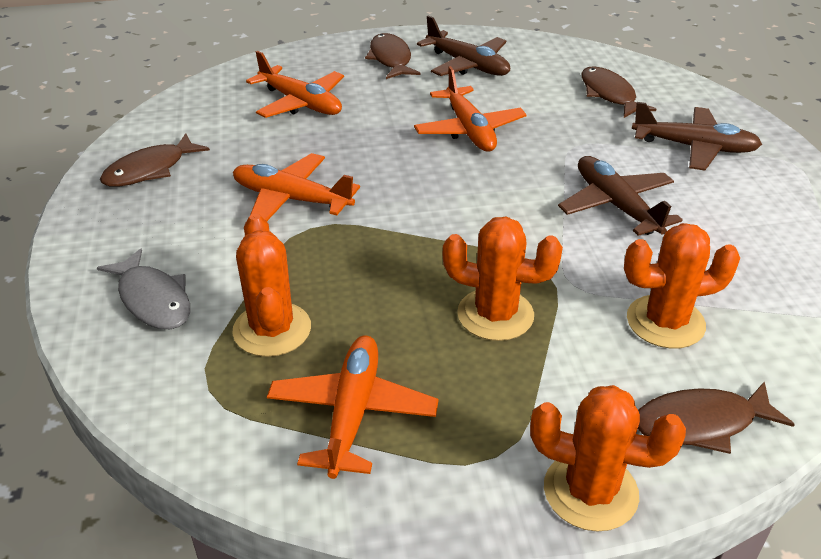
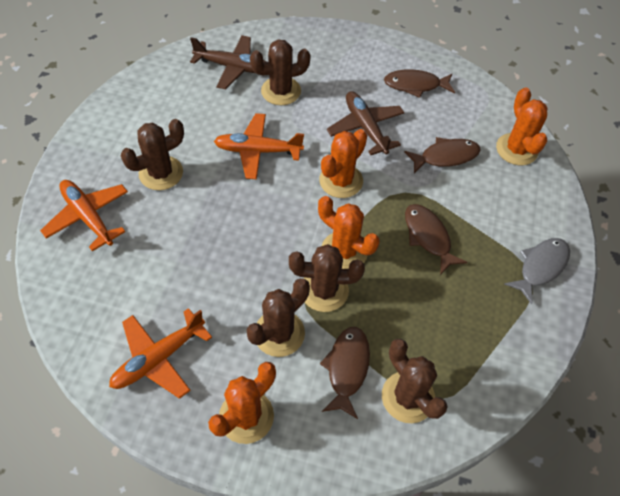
brown cactus: none = 0 -> [121,119,184,190] [247,278,310,357] [250,39,311,105] [289,244,365,312] [382,339,448,423] = 5
brown plane: [417,16,510,76] [558,156,683,236] [632,102,762,171] = 3 -> [190,35,266,90] [327,91,404,155] = 2
orange plane: [233,153,360,221] [246,51,344,118] [267,335,439,479] [414,66,527,152] = 4 -> [40,180,128,252] [109,308,212,399] [214,113,304,179] = 3

